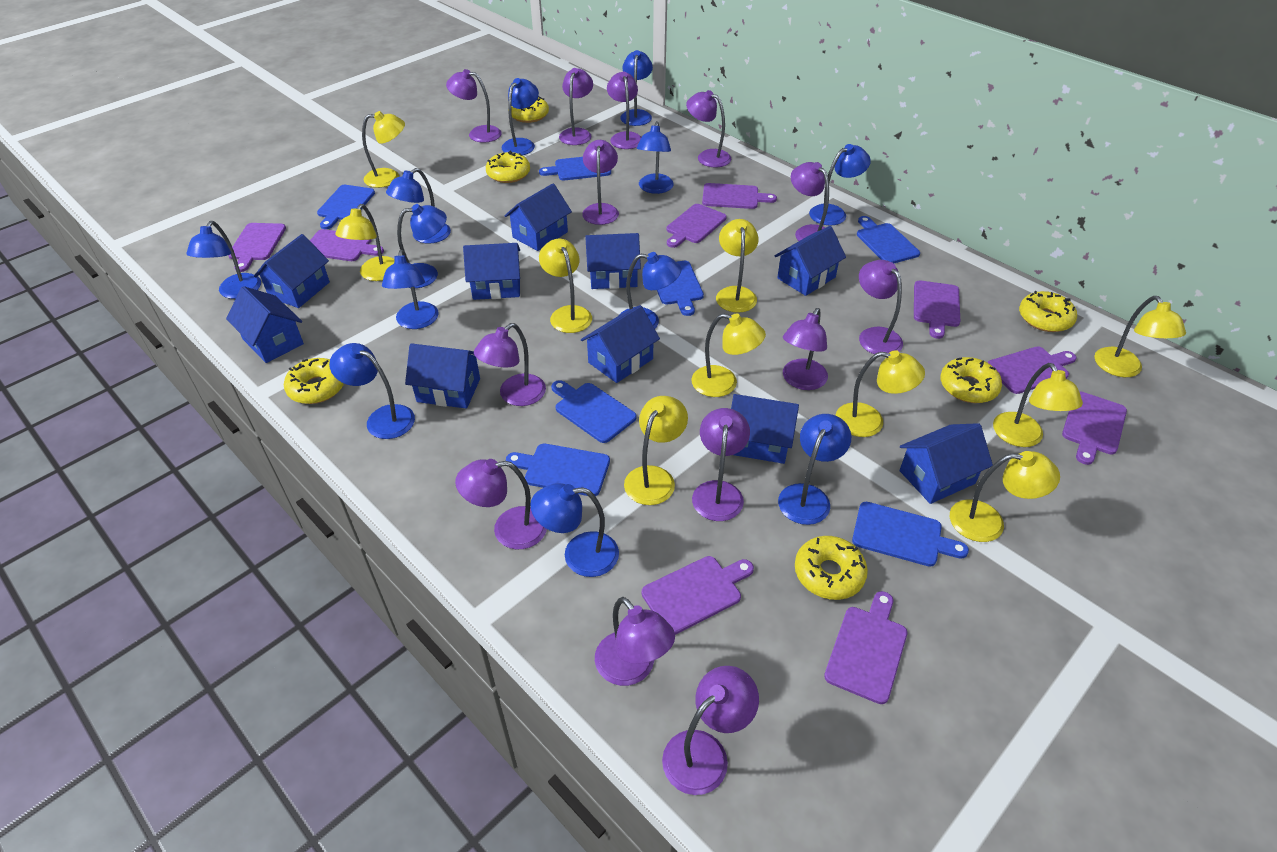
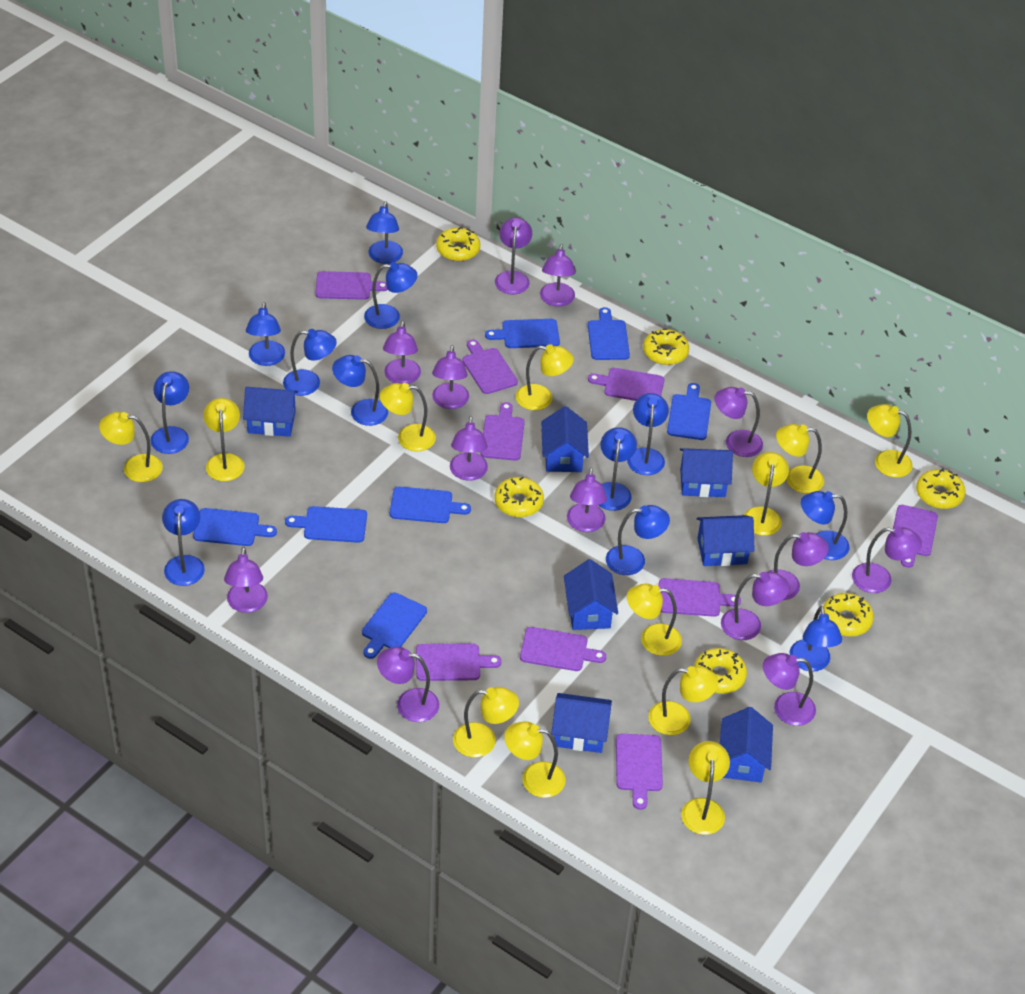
blue house: [226,286,304,363] [254,234,330,308] [405,343,480,409] [463,243,520,300] [505,183,572,251] [581,305,660,383] [585,233,641,289] [731,394,799,464] [775,226,846,296] [900,423,993,504] = 10 -> [243,387,298,437] [541,406,589,472] [551,693,612,753] [564,559,618,630] [680,448,733,497] [697,515,755,566] [720,707,773,782] = 7
yellow lamp: [335,204,394,281] [362,111,405,188] [539,239,592,333] [624,396,688,505] [692,313,766,397] [716,219,759,313] [835,350,925,437] [950,451,1060,542] [993,363,1083,447] [1094,296,1186,377] = 10 -> [99,412,163,482] [203,398,245,481] [380,383,436,451] [453,687,519,757] [504,721,565,798] [516,344,574,410] [627,584,682,656] [649,666,718,735] [681,741,730,835] [744,452,789,536] [776,424,824,494] [867,404,913,478] = 12

